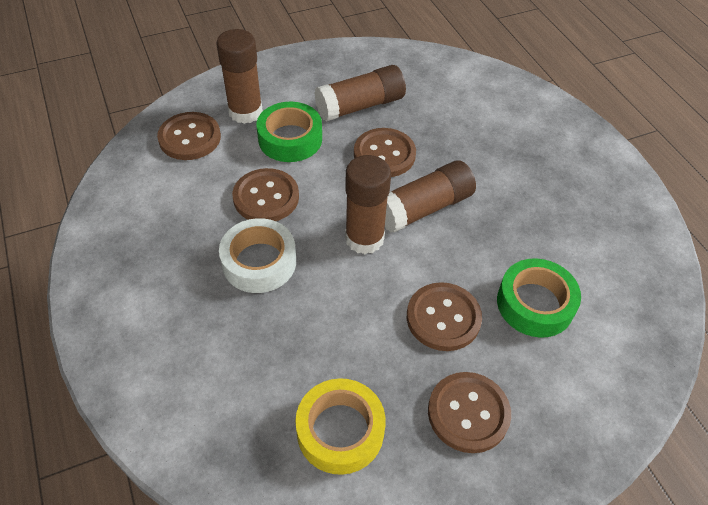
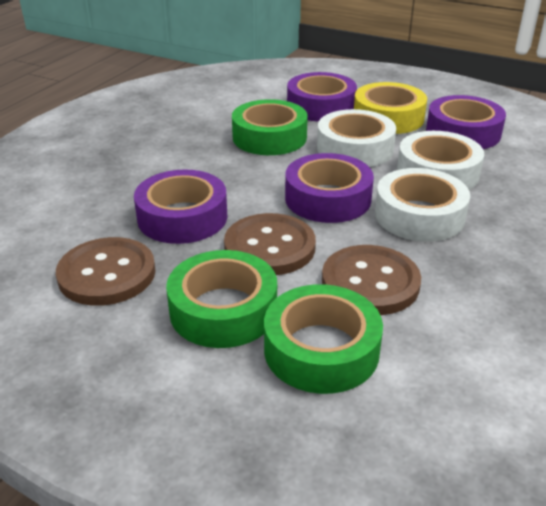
brown button: [157,112,221,160] [232,168,299,221] [354,128,416,177] [407,282,482,351] [428,372,511,453] = 5 -> [56,237,156,306] [224,213,316,275] [322,245,421,315] = 3
brown glue stick: [216,29,263,124] [314,65,406,122] [345,155,391,254] [385,160,476,233] = 4 -> none = 0
green tape: [257,102,322,162] [497,258,581,338] = 2 -> [166,250,277,348] [232,99,308,155] [264,284,383,394] = 3
purple tape: none = 0 -> [134,170,228,244] [285,153,374,223] [287,72,357,122] [426,95,506,149] = 4
white tape: [219,218,296,293] = 1 -> [317,109,396,167] [375,168,470,242] [397,131,484,190] = 3

